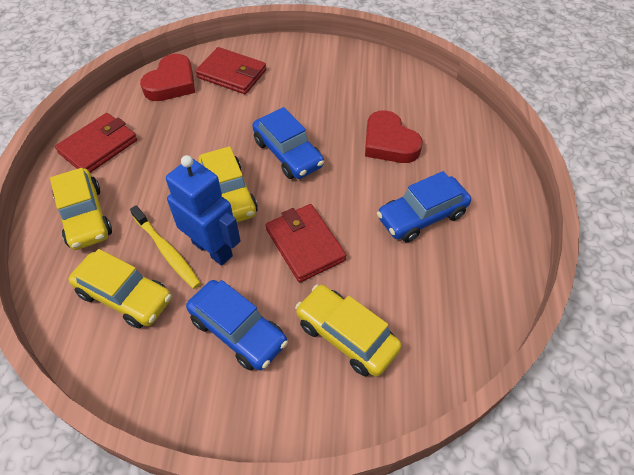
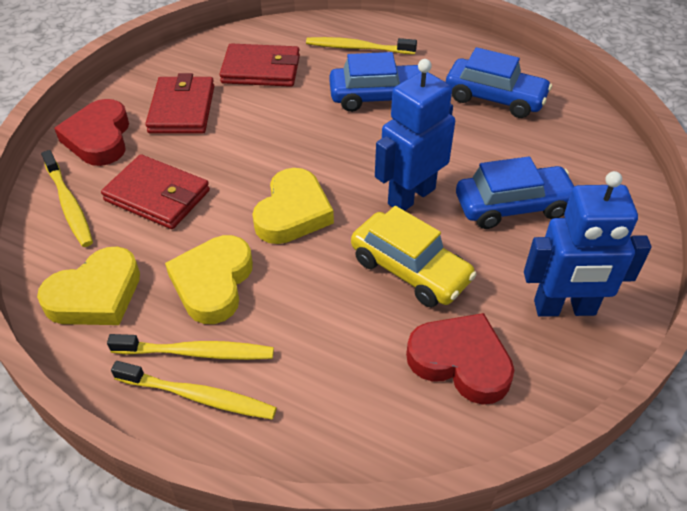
blue robot: [166,155,241,266] = 1 -> [375,59,455,211] [524,171,651,317] = 2
yellow car: [50,168,112,250] [68,249,172,328] [198,146,258,222] [295,285,402,377] = 4 -> [351,206,477,307] = 1
yellow heart: none = 0 -> [37,247,140,325] [165,235,253,324] [252,168,334,244] = 3
yellow toothbrush: [130,205,201,289] = 1 -> [41,150,93,247] [107,334,274,360] [111,361,277,419] [306,37,417,54] = 4

